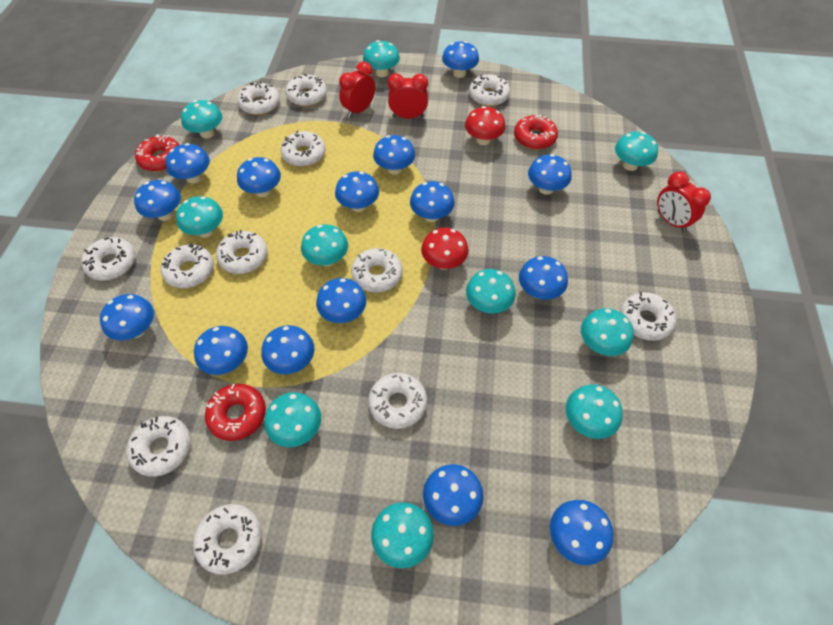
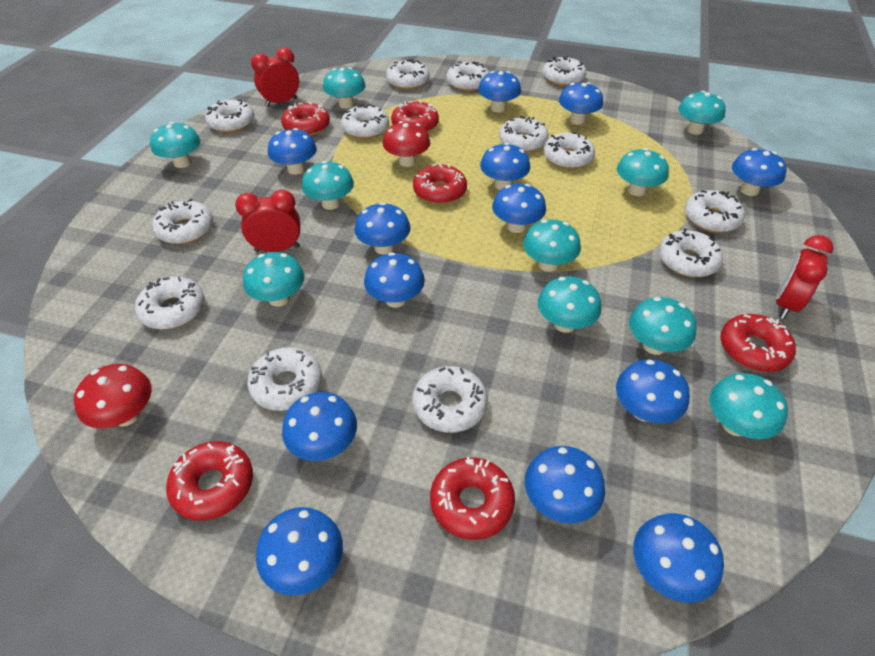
blue mushroom: [100,294,154,340] [134,180,181,221] [166,143,210,183] [194,326,248,375] [237,157,281,197] [261,325,315,374] [316,278,367,323] [335,171,379,212] [373,135,415,175] [410,181,455,222] [423,464,484,526] [442,41,479,78] [519,256,568,299] [528,154,572,195] [550,500,613,565] = 15 -> [256,507,343,596] [268,128,317,175] [282,392,357,461] [354,202,410,254] [364,252,425,308] [478,71,521,112] [480,143,530,190] [492,184,546,233] [525,446,605,524] [559,82,603,125] [616,360,690,423] [633,513,724,602] [732,148,786,196] = 13
red donut: [135,134,179,171] [205,384,266,441] [514,114,558,150] = 3 -> [166,441,253,521] [281,102,330,136] [391,101,439,132] [413,164,467,204] [430,457,515,540] [720,314,796,372] = 6
white donut: [81,237,136,281] [127,416,191,477] [161,243,214,288] [193,504,262,575] [216,230,268,274] [237,81,280,115] [281,131,326,167] [286,74,327,107] [351,248,403,292] [368,373,427,429] [469,74,510,106] [620,292,676,341] = 12 -> [135,276,205,329] [152,199,213,244] [205,100,254,133] [247,347,322,411] [341,104,389,139] [386,59,429,90] [413,366,488,433] [446,61,489,91] [499,116,549,152] [543,56,586,86] [543,132,595,169] [659,228,723,277] [684,190,745,233] = 13

